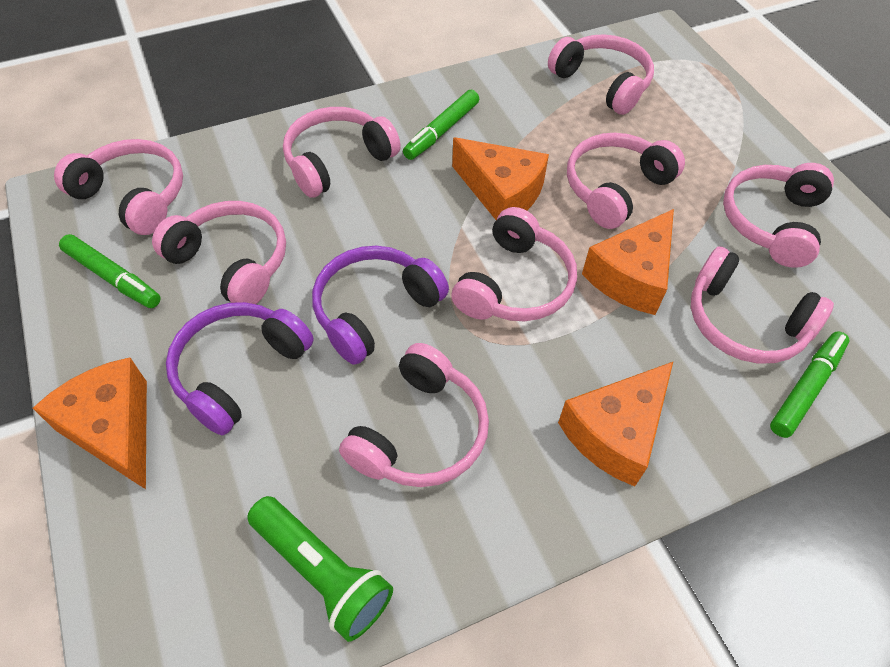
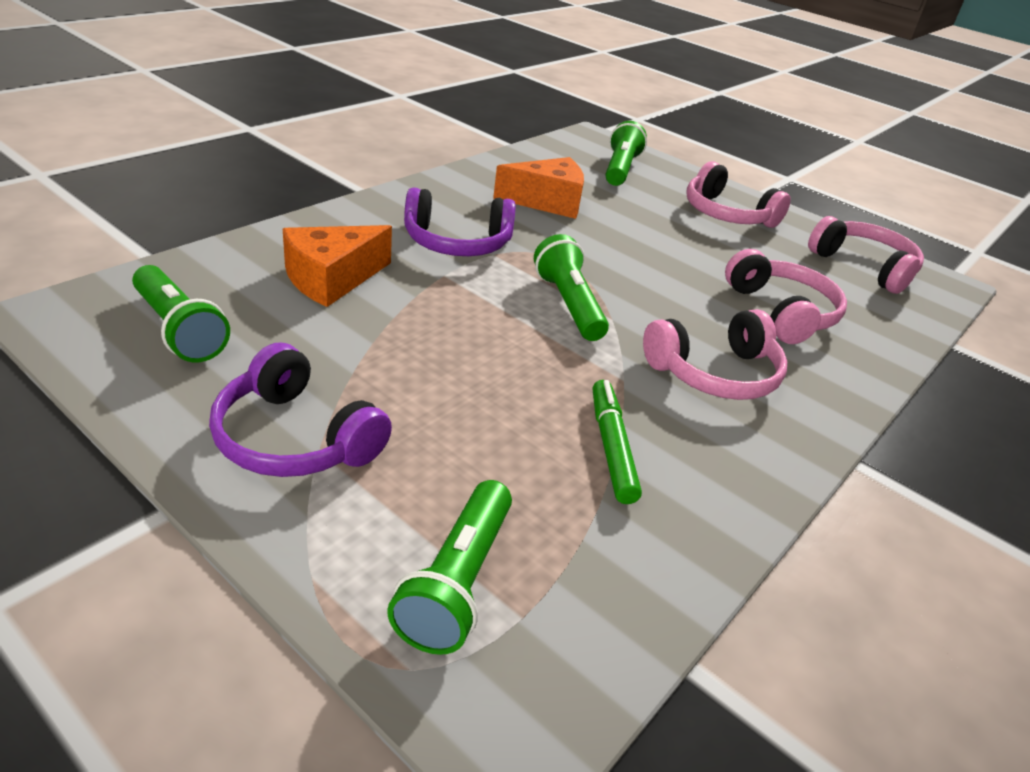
green flashlight: [247,496,393,642] = 1 -> [132,265,230,362] [387,480,512,655] [534,234,609,341] [606,121,647,186] = 4
green marker: [59,234,161,308] [403,90,479,160] [770,331,850,438] = 3 -> [593,380,642,504] = 1
orange cheese: [33,357,147,489] [452,137,549,220] [558,362,673,487] [582,209,674,315] = 4 -> [283,225,392,307] [493,157,584,219] = 2
pink headphones: [54,139,183,235] [152,201,286,304] [283,107,401,198] [339,343,489,487] [451,207,577,321] [548,34,654,115] [567,133,685,229] [691,246,834,363] [723,163,834,268] = 9 -> [643,309,787,400] [686,161,791,228] [725,249,847,344] [808,216,924,294] = 4

